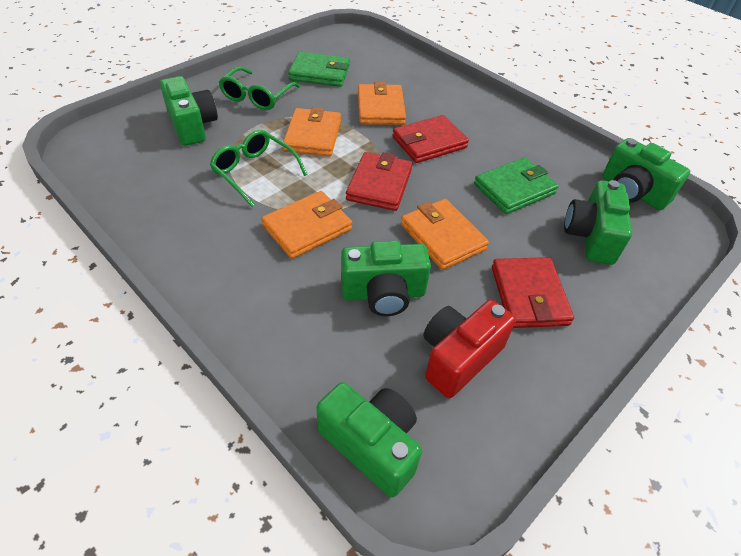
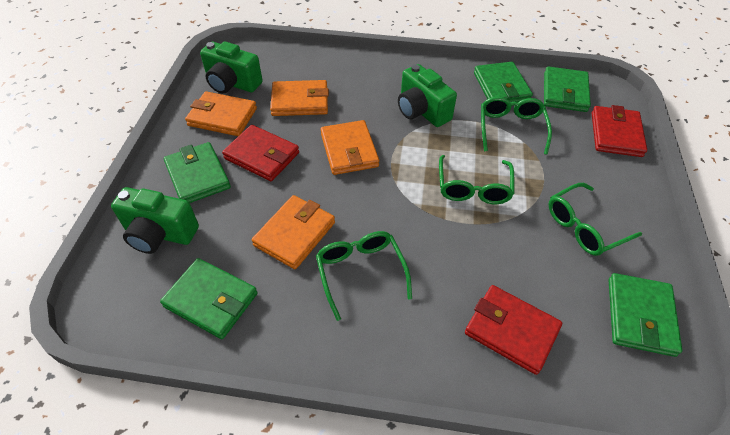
green camera: [160,76,218,146] [316,382,422,498] [341,241,431,316] [564,180,632,265] [602,138,690,210] = 5 -> [111,187,199,254] [200,41,263,94] [398,64,457,127] = 3
green glasses: [210,130,308,207] [219,67,300,110] = 2 -> [316,231,412,321] [439,155,514,204] [481,97,552,155] [549,183,642,256] = 4
green wallet: [288,52,350,87] [474,157,558,214] = 2 -> [160,258,258,339] [164,142,231,203] [474,62,533,103] [544,66,591,112] [609,273,682,357] = 5
red camera: [423,300,516,398] = 1 -> none = 0

